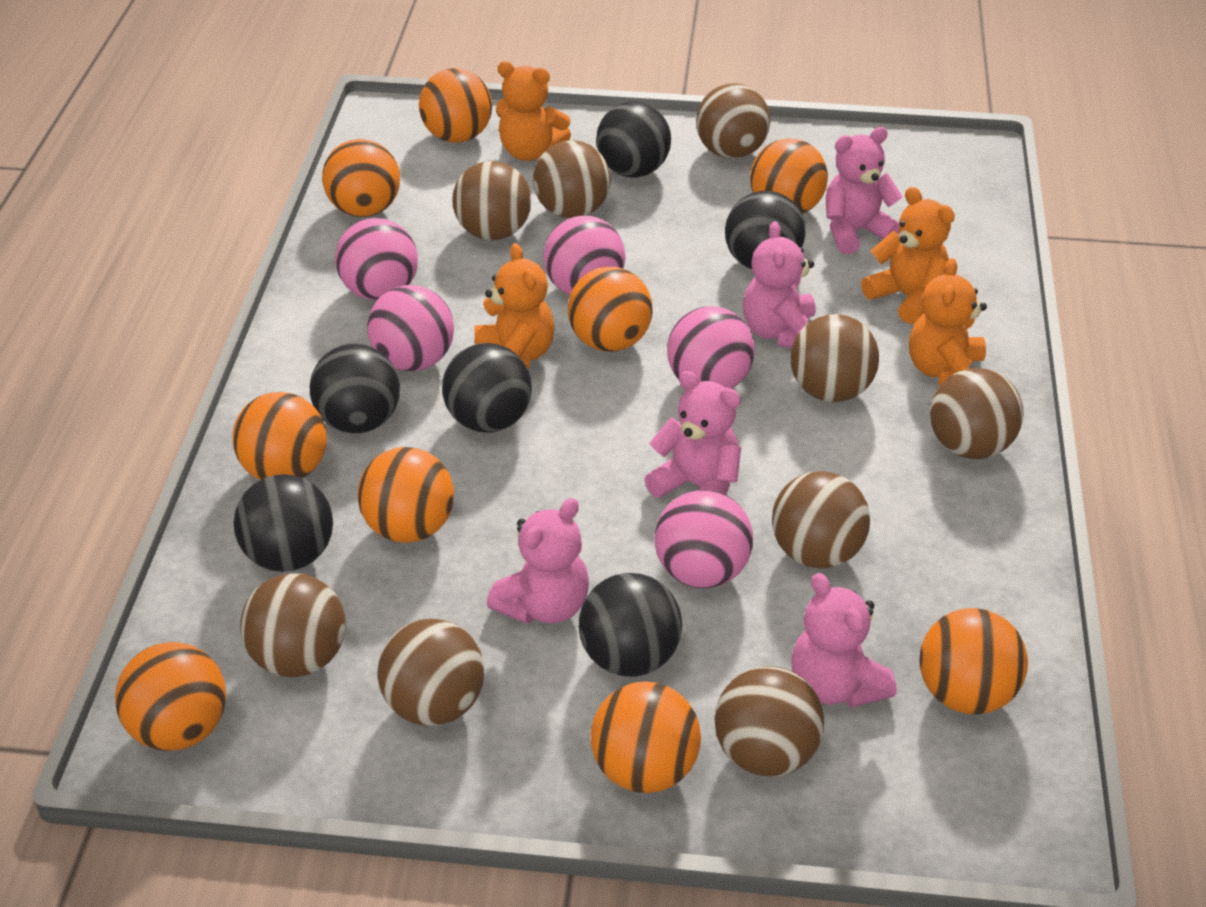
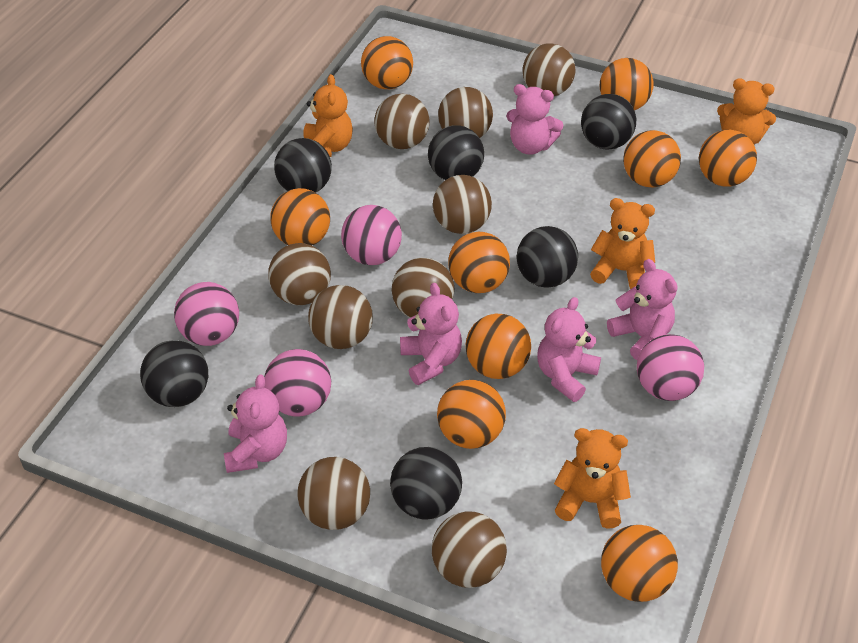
pink ball: [335,218,418,300] [367,285,454,371] [543,216,626,295] [654,490,753,588] [667,306,755,388] = 5 -> [174,282,239,346] [264,349,331,417] [341,205,402,265] [637,334,704,401] = 4

